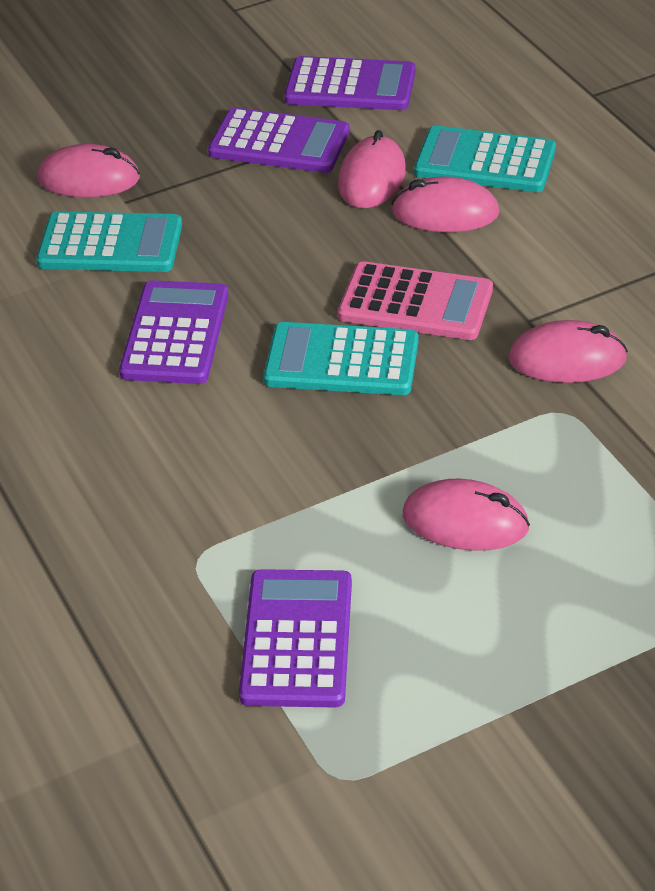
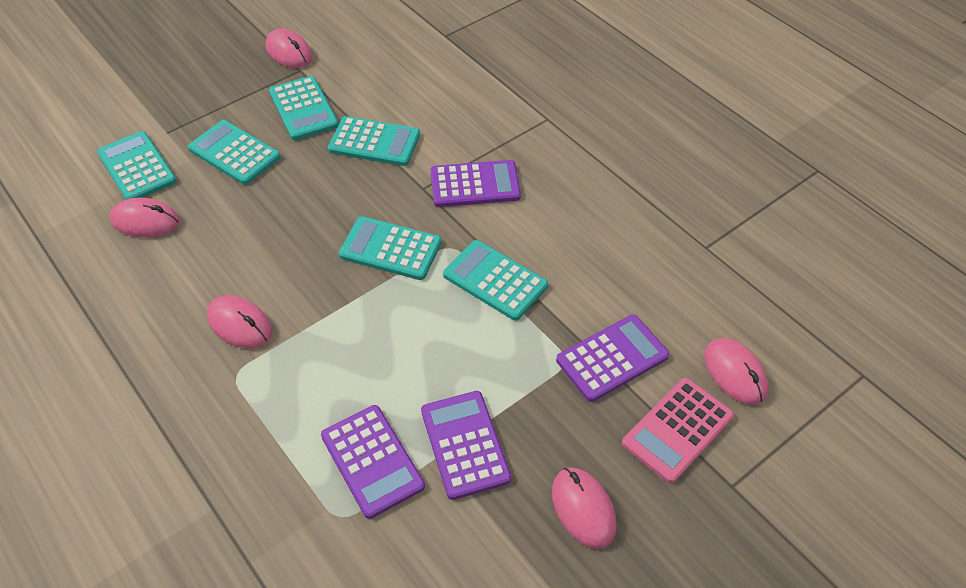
turquoise calculator: [36,211,182,272] [264,322,419,395] [414,126,556,192] = 3 -> [97,131,177,200] [188,120,281,185] [269,76,339,140] [328,116,420,166] [339,216,442,280] [443,240,548,321] = 6

